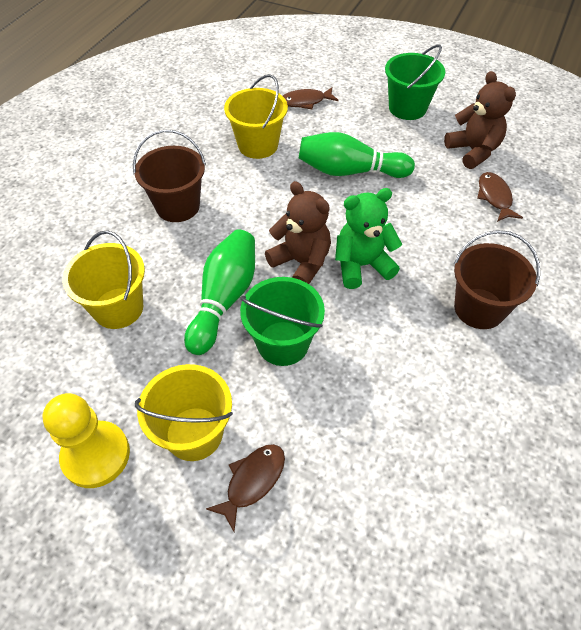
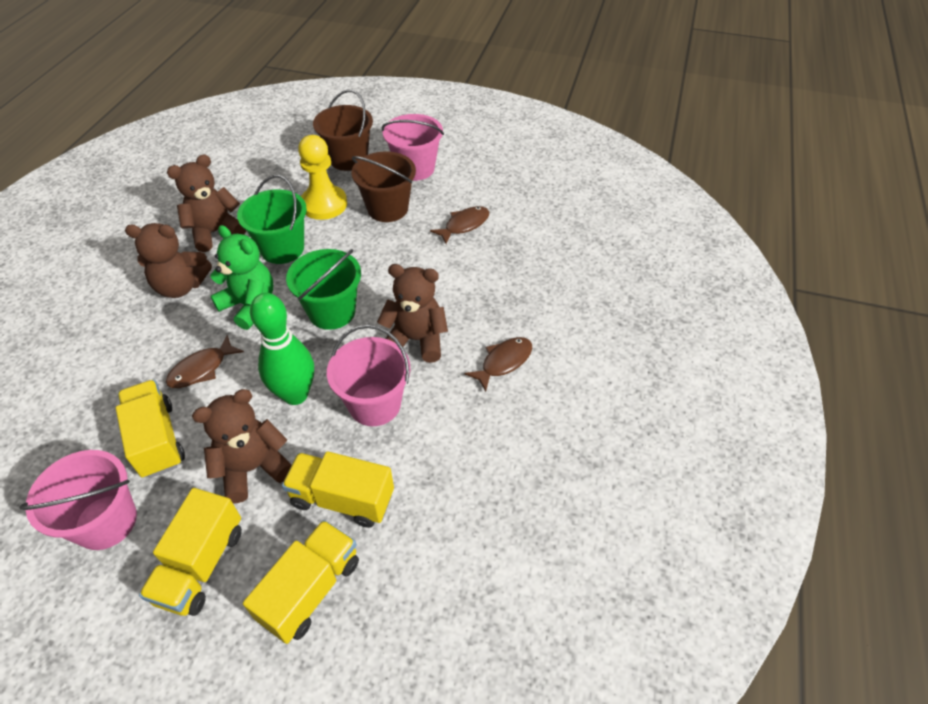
brown teddy bear: [265,181,331,284] [444,71,516,169] = 2 -> [125,223,212,298] [167,154,246,252] [192,389,292,504] [377,264,448,363] = 4
green bowling pin: [184,229,255,355] [299,132,415,178] = 2 -> [250,293,314,405] = 1
pink bucket: none = 0 -> [19,450,137,550] [327,325,410,426] [382,114,444,181] = 3
yellow bucket: [62,230,145,329] [135,364,233,461] [224,74,288,159] = 3 -> none = 0
yellow truck: none = 0 -> [116,380,185,478] [139,488,242,616] [243,520,359,644] [282,451,394,528] = 4

